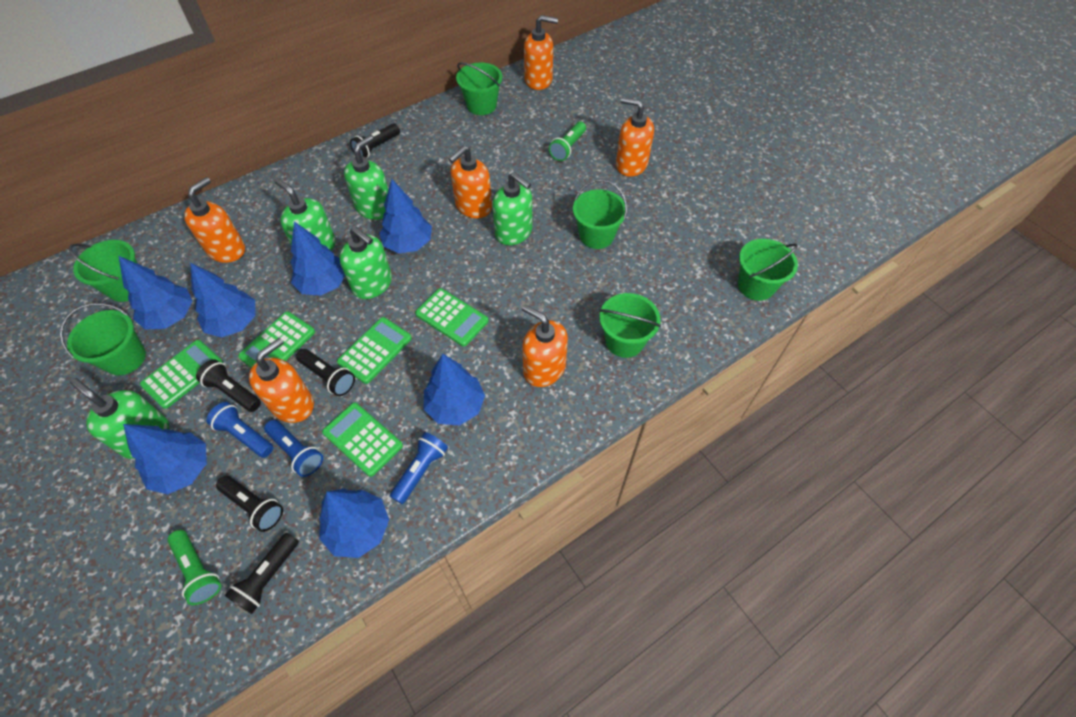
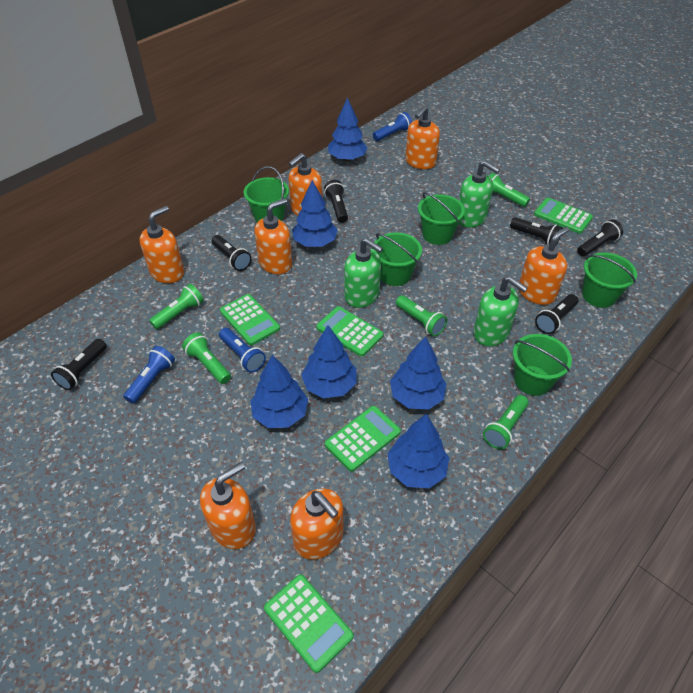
black flashlight: [196,359,261,412] [216,476,283,532] [225,533,299,614] [296,349,355,396] [350,123,400,158] = 5 -> [51,339,107,390] [212,235,252,271] [324,180,348,223] [510,217,563,245] [535,294,578,334] [577,219,623,257] = 6
blue tree: [119,256,193,330] [123,424,207,494] [190,263,256,338] [291,221,345,296] [319,488,389,558] [379,179,432,254] [424,354,485,426] = 7 -> [251,355,308,428] [292,180,338,247] [301,325,357,398] [328,97,368,161] [387,414,449,488] [390,336,446,410] = 6
green bucket: [60,303,146,375] [69,240,138,302] [456,62,502,115] [573,179,627,249] [599,293,661,358] [738,239,798,301] = 6 -> [244,166,289,222] [373,232,422,286] [418,192,465,245] [513,334,572,396] [582,252,637,308] = 5
green flashlight: [167,530,221,605] [549,122,586,161] = 2 -> [149,284,204,329] [182,332,231,384] [396,295,447,336] [483,395,529,449] [489,173,530,207] = 5
green soap dispenser: [70,378,169,459] [274,178,336,251] [339,227,392,299] [344,135,388,220] [493,172,532,245] = 5 -> [344,238,383,308] [459,160,500,228] [473,276,528,346] = 3
orange soap dispenser: [184,177,245,263] [249,338,314,423] [449,146,492,218] [522,304,568,387] [524,15,558,90] [616,97,654,177] = 6 -> [140,206,184,283] [200,462,256,549] [254,198,292,274] [288,153,323,216] [290,488,343,560] [405,106,440,169] [519,227,569,305] = 7

